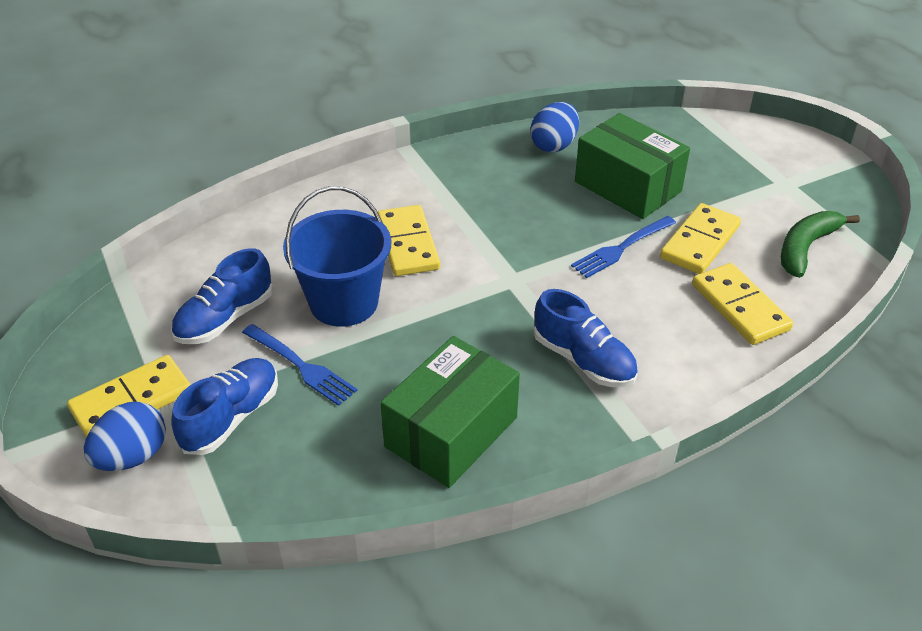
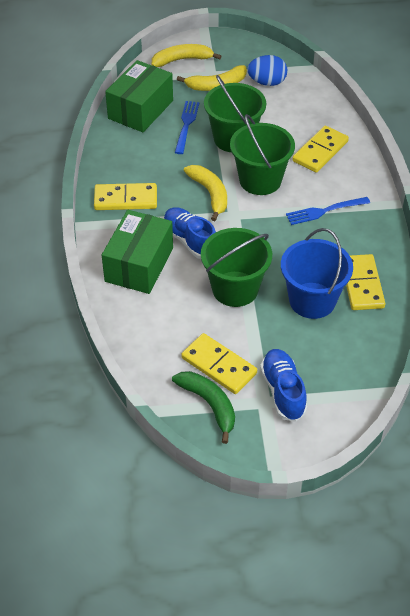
blue egg: [84,402,166,471] [530,102,579,153] = 2 -> [247,55,287,86] = 1
blue shoe: [171,248,273,344] [171,358,278,455] [534,289,638,387] = 3 -> [164,207,216,259] [260,349,307,422] = 2
green bucket: none = 0 -> [201,228,272,307] [204,75,266,152] [230,114,295,195] = 3
yellow banana: none = 0 -> [152,44,222,67] [177,65,247,91] [184,165,227,221] = 3

